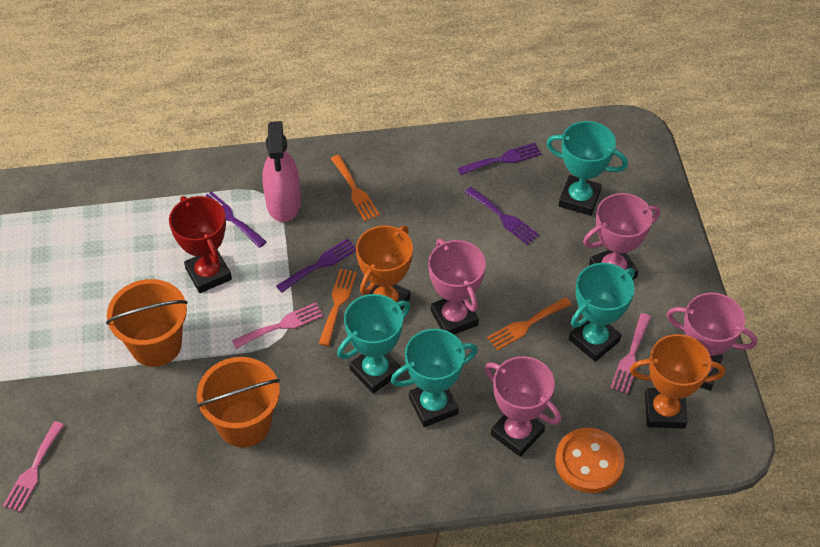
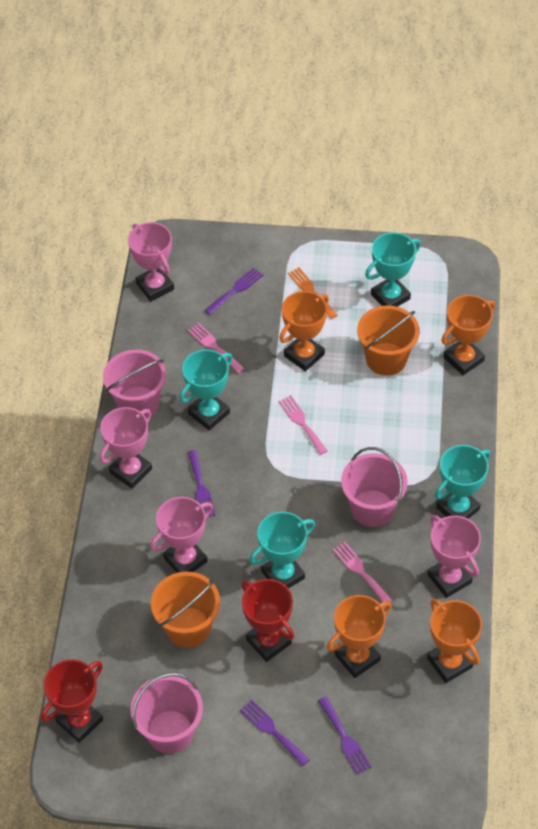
orange button: [555,428,625,493] = 1 -> none = 0
orange fork: [319,269,357,346] [331,155,380,221] [487,297,572,351] = 3 -> [288,267,338,319] = 1
orange trophy: [356,226,413,310] [630,334,725,429] = 2 -> [279,291,329,371] [327,595,391,678] [427,599,482,683] [441,295,495,375] = 4
pink bucket: none = 0 -> [103,349,166,417] [131,673,203,754] [341,447,408,527] = 3
pink spray bottle: [262,121,301,222] = 1 -> none = 0
red trophy: [169,196,232,293] = 1 -> [41,659,103,743] [242,579,294,662] = 2

